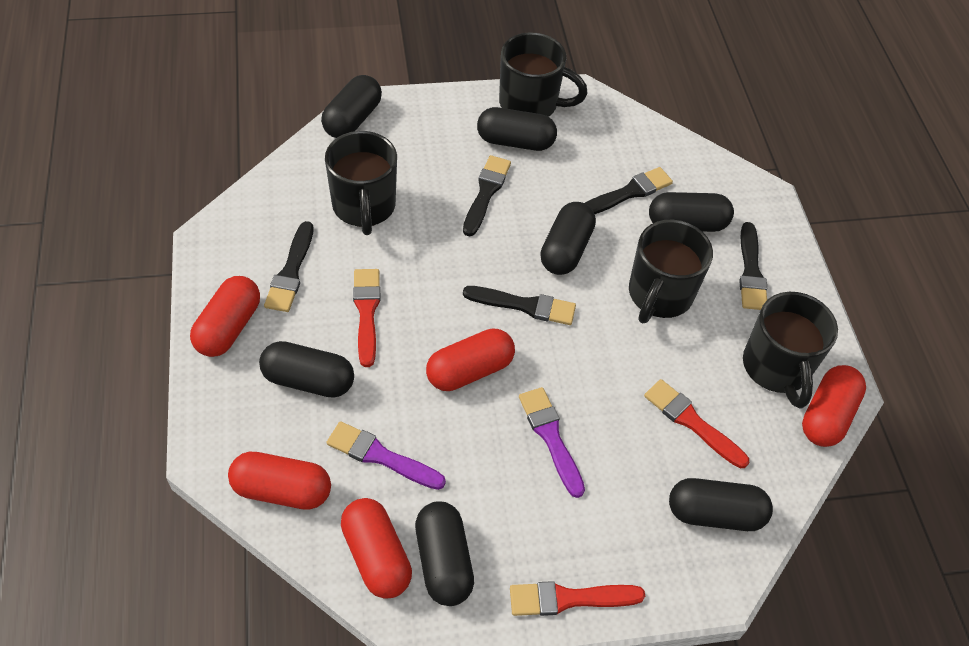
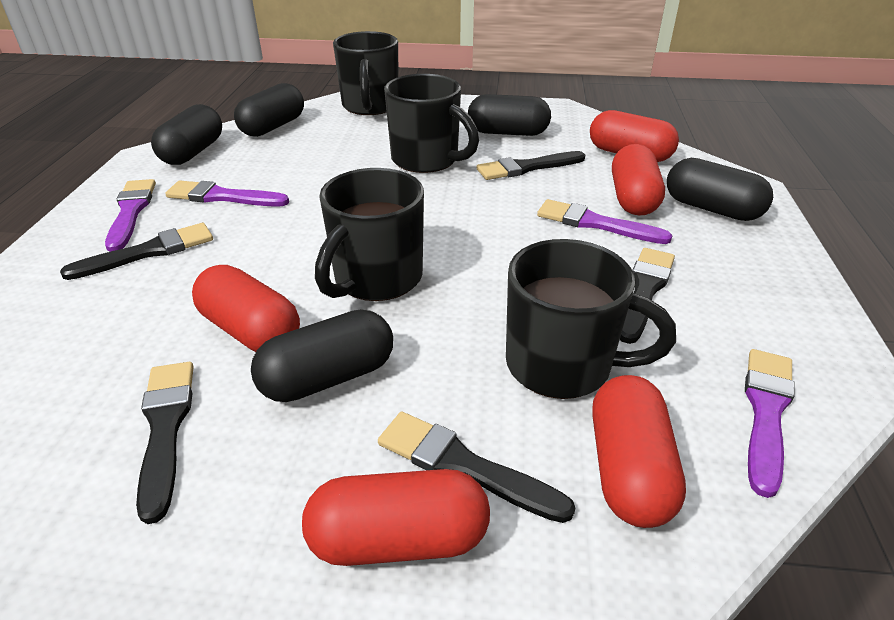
black capsule: [259,341,354,398] [321,75,382,138] [415,501,474,606] [477,107,557,151] [540,202,596,275] [649,192,734,232] [669,478,773,531] = 7 -> [151,104,222,165] [234,83,304,137] [251,309,393,402] [468,94,551,136] [667,158,773,221] = 5
purple brush: [326,421,446,490] [519,387,585,498] = 2 -> [105,179,156,252] [165,180,289,207] [537,199,673,244] [745,349,795,498] = 4
red brush: [353,269,380,367] [510,581,645,616] [644,379,749,468] = 3 -> none = 0

